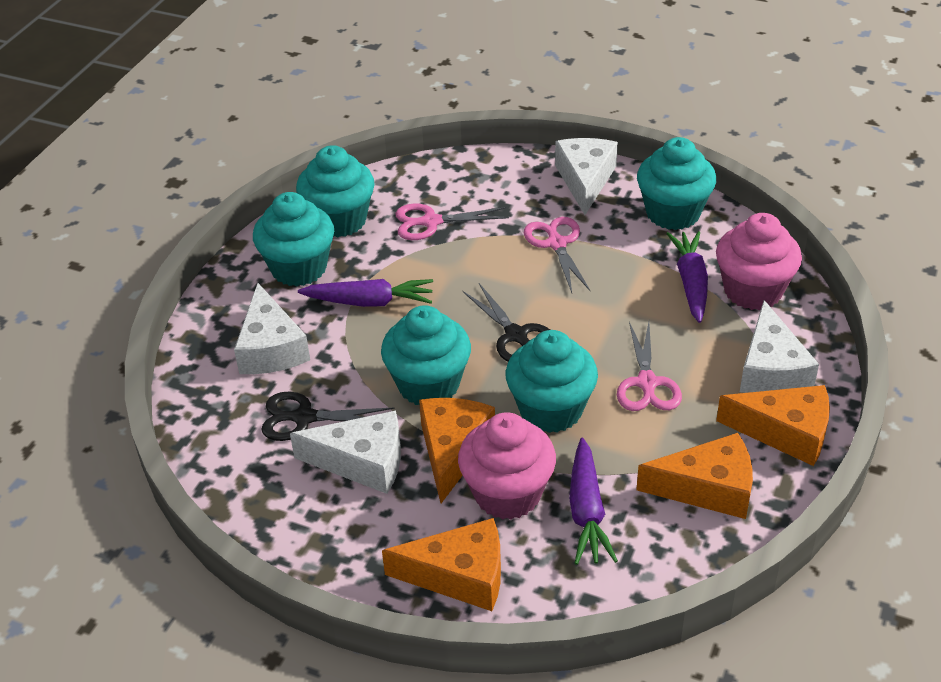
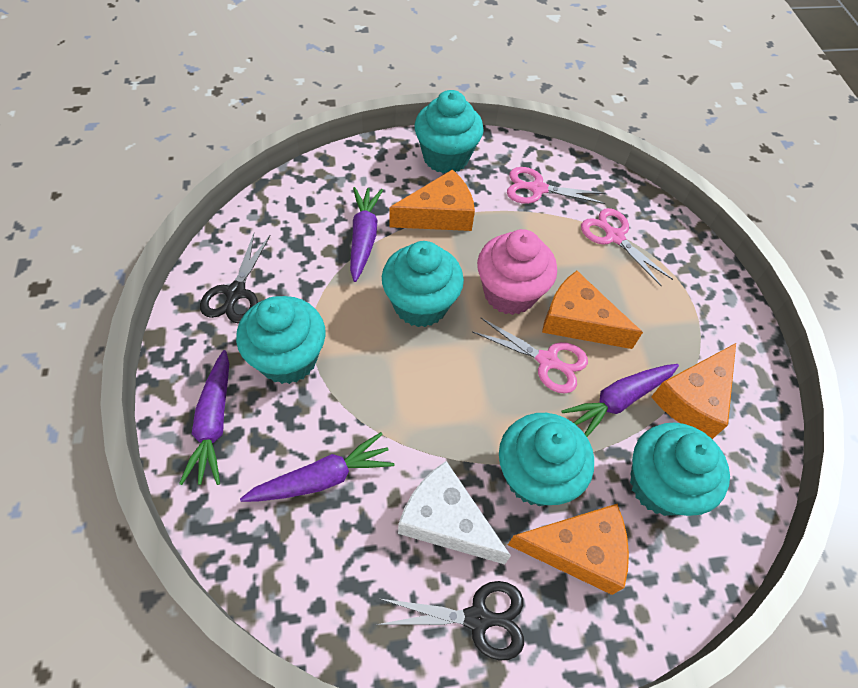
pink cupcake: [458,412,556,520] [716,213,802,310] = 2 -> [477,229,557,315] = 1
purple carrot: [298,279,433,307] [569,437,618,565] [666,231,708,323] = 3 -> [179,350,229,485] [240,432,394,502] [350,187,383,282] [561,364,679,437] = 4
white cheese: [234,283,310,374] [290,411,401,494] [555,138,618,215] [740,300,819,393] = 4 -> [398,461,511,564] = 1

